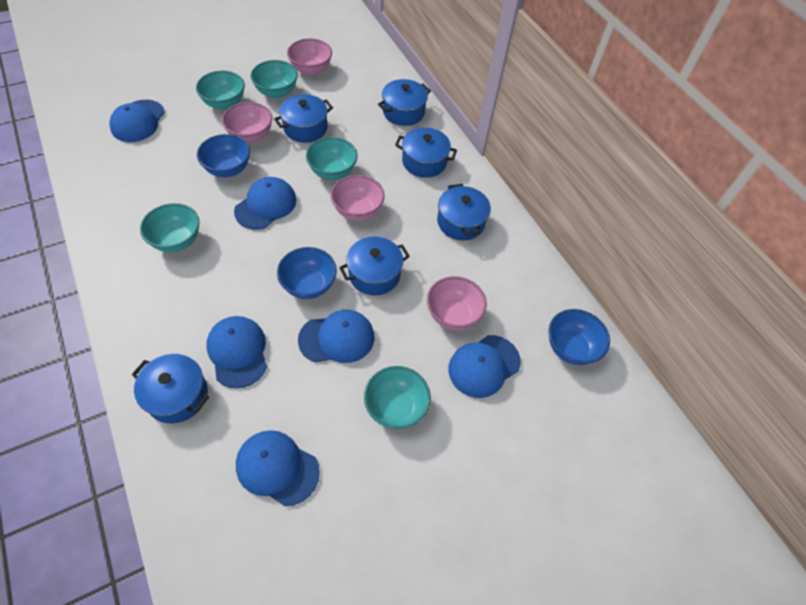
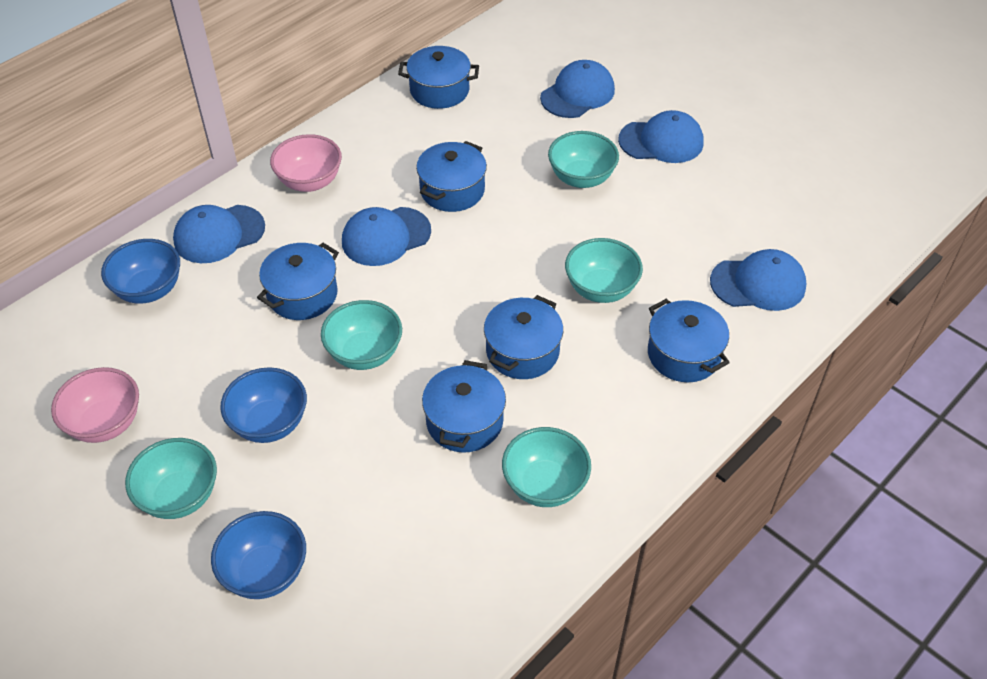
blue cap: [109,100,165,142] [206,316,267,388] [234,177,296,230] [236,430,320,507] [298,310,374,363] [449,335,521,398] = 6 -> [173,205,265,263] [342,207,431,266] [540,60,615,118] [618,110,703,163] [710,249,806,311] = 5
pink bowl: [222,102,273,143] [287,38,332,76] [331,175,385,221] [427,276,487,330] = 4 -> [51,367,139,443] [270,134,342,192] = 2

